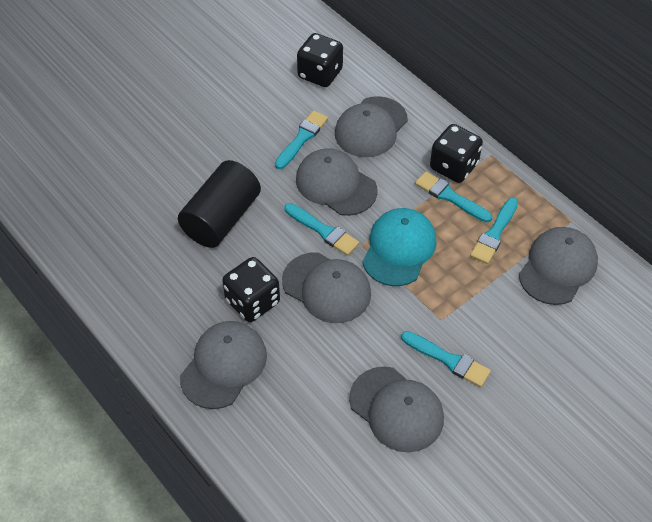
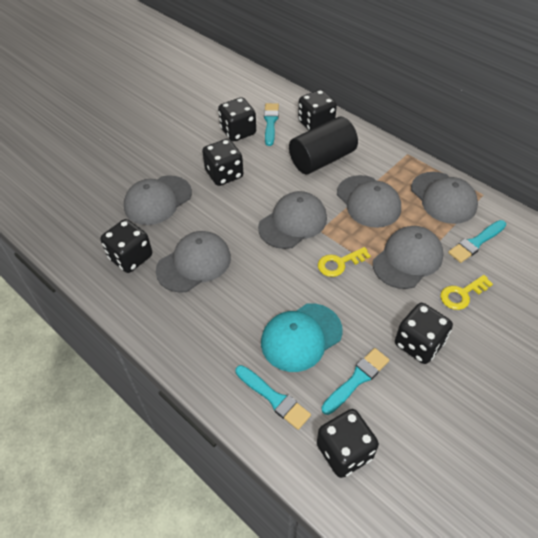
black dice: [222,257,280,322] [297,33,343,87] [430,124,483,183] = 3 -> [101,219,152,273] [202,139,243,186] [218,97,256,142] [298,90,337,131] [317,409,379,478] [395,303,453,364] = 6
turquoise brush: [275,110,328,169] [285,203,359,256] [401,331,491,387] [415,171,492,223] [470,198,518,264] = 5 -> [235,365,311,430] [264,103,279,146] [321,348,389,415] [448,220,506,263] = 4
yellow key: none = 0 -> [318,247,371,277] [440,275,493,310] = 2

